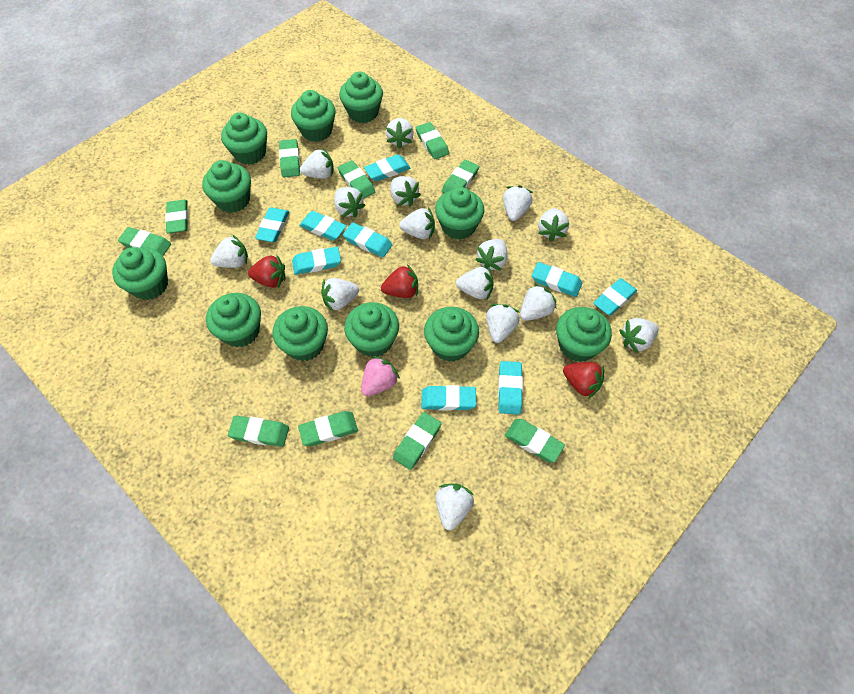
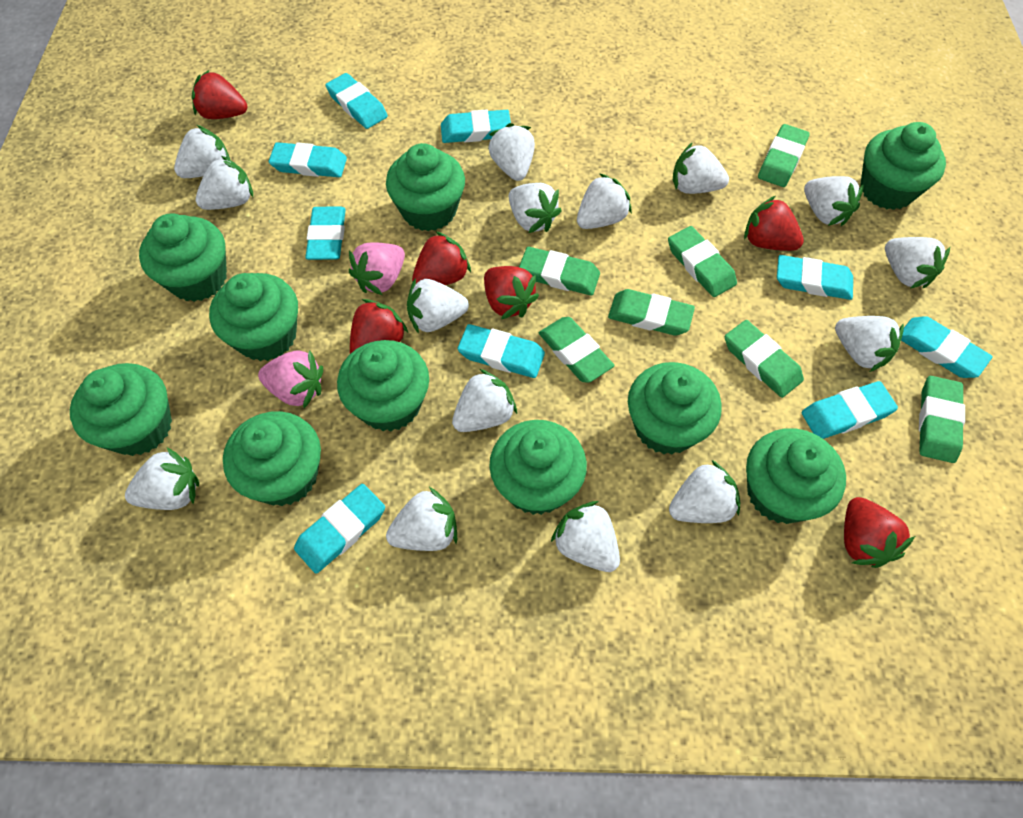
green cupcake: [112,247,168,300] [202,160,251,213] [206,293,261,347] [221,113,267,165] [273,306,328,361] [291,90,335,142] [339,71,383,123] [344,302,399,357] [424,307,479,362] [435,187,484,240] [556,307,612,362] = 11 -> [70,363,172,456] [139,213,227,302] [209,273,298,361] [223,411,321,506] [337,340,429,431] [386,143,465,231] [489,420,587,515] [628,362,722,455] [746,428,846,524] [860,122,946,210] = 10
green eraser: [118,227,171,256] [165,200,188,233] [228,416,289,447] [279,139,300,177] [298,411,358,446] [338,160,375,199] [393,412,442,470] [416,122,449,160] [442,159,479,193] [505,419,565,463] = 10 -> [519,247,600,296] [539,317,614,383] [608,289,695,336] [668,226,737,297] [725,320,804,398] [758,124,810,187] [919,376,965,463] = 7
pink strawberry: [361,356,400,396] = 1 -> [258,350,323,408] [349,242,405,295] = 2
red strawberry: [248,255,286,288] [381,264,418,298] [563,362,604,399] = 3 -> [192,70,247,119] [350,299,408,354] [412,231,471,285] [484,266,539,319] [744,196,804,251] [844,497,915,568] = 6

